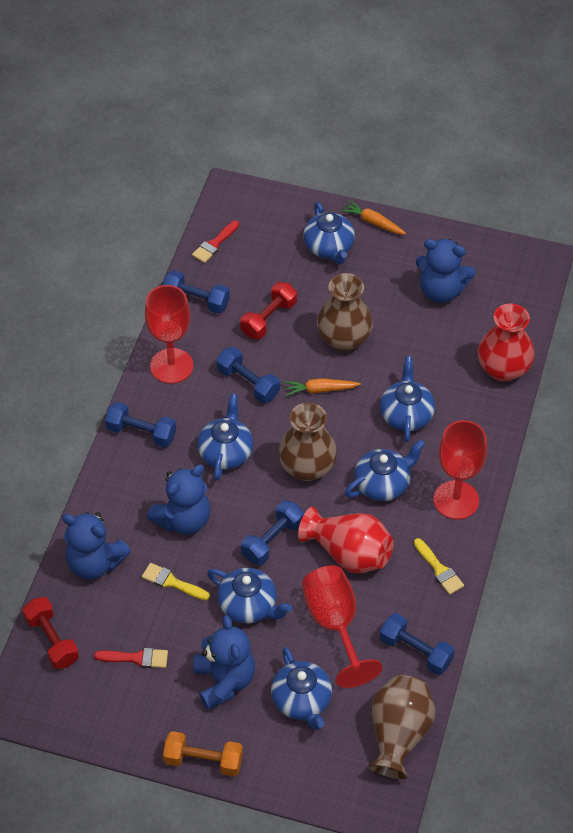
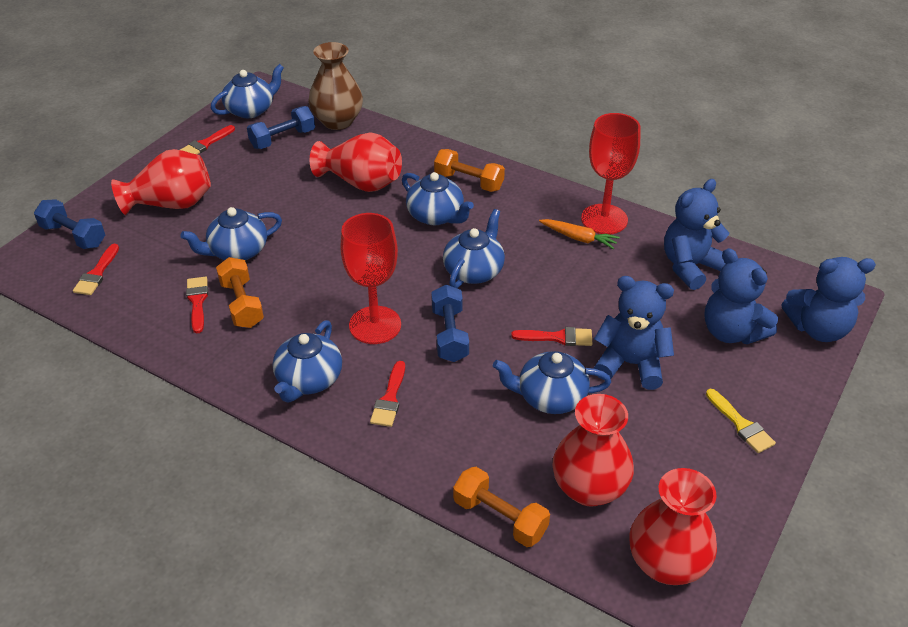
blue dumbbell: [105,402,176,448] [163,270,230,314] [217,347,280,403] [241,500,304,565] [380,613,455,675] = 5 -> [34,199,105,249] [247,106,315,149] [431,285,469,362] = 3
brown vase: [278,403,337,481] [317,273,373,351] [368,675,435,779] = 3 -> [308,42,363,130] = 1
orange carrot: [284,378,361,396] [341,200,406,235] = 2 -> [539,219,620,249] = 1
orange dumbbell: [163,731,243,777] = 1 -> [216,257,264,328] [434,149,505,192] [453,467,550,547] = 3
red brush: [94,648,168,668] [192,220,239,263] = 2 -> [73,244,119,295] [180,125,235,154] [186,277,208,334] [370,361,405,427] [511,327,592,346] = 5
red dumbbell: [23,597,79,669] [240,282,297,339] = 2 -> none = 0
red goblet: [145,285,193,384] [302,565,383,688] [434,420,487,520] = 3 -> [340,213,401,344] [581,113,640,234] = 2
red vase: [298,507,394,573] [478,304,535,382] = 2 -> [111,149,211,215] [310,132,402,192] [552,394,634,507] [630,468,717,585] = 4
yellow brush: [142,563,210,600] [414,538,464,595] = 2 -> [706,389,776,453] = 1

